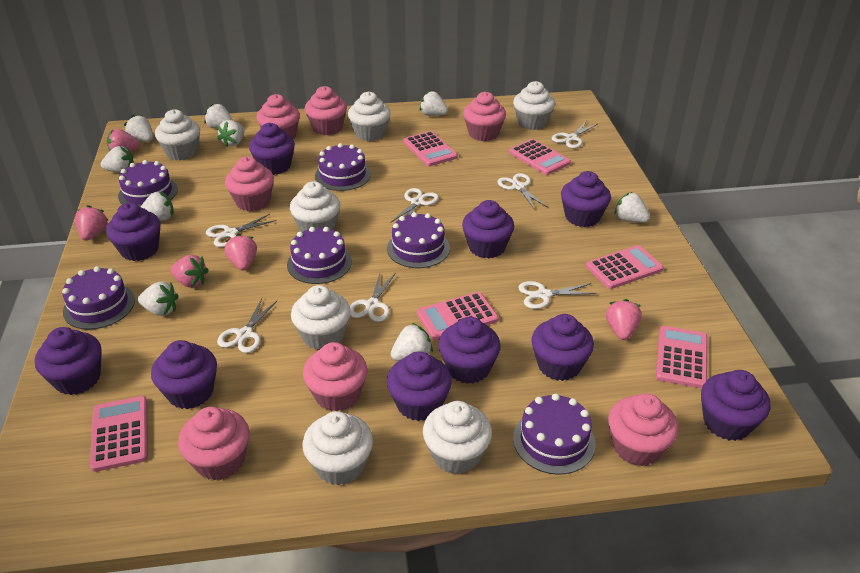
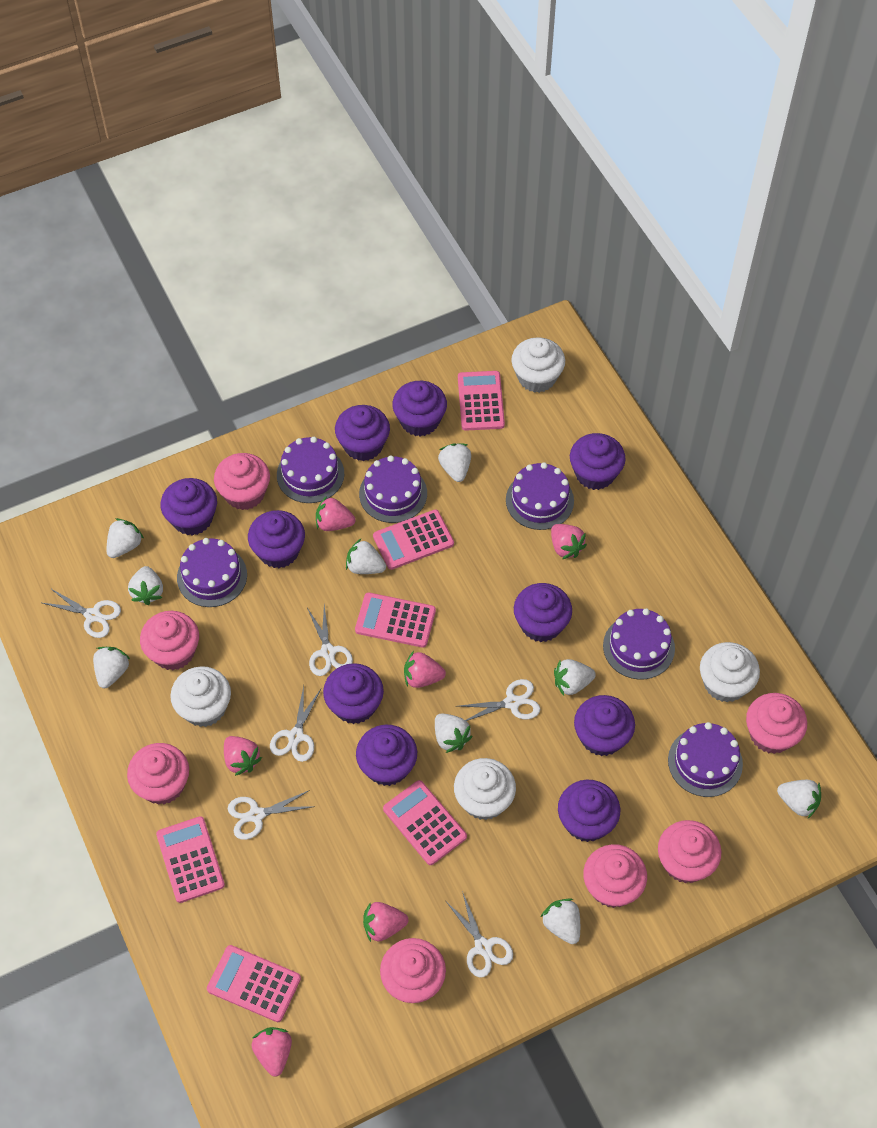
pink strawberry: [75,205,109,241] [107,129,140,152] [170,255,209,288] [225,234,257,271] [606,299,642,340] = 5 -> [224,736,262,776] [252,1027,292,1077] [316,496,356,531] [363,902,408,942] [404,651,446,688] [551,524,587,559] = 6
white cupcake: [155,109,200,160] [290,181,340,232] [291,285,351,350] [302,411,373,486] [348,91,391,141] [423,401,492,474] [513,81,555,130] = 7 -> [170,666,231,727] [454,758,516,820] [511,337,565,393] [700,642,760,702] = 4
white scissors: [206,214,277,247] [217,298,278,353] [350,272,396,322] [390,188,439,223] [497,173,547,210] [518,281,597,309] [552,122,597,148] = 7 -> [43,588,121,638] [228,790,315,840] [270,686,321,762] [307,605,353,676] [446,891,513,977] [457,679,540,721] = 6

